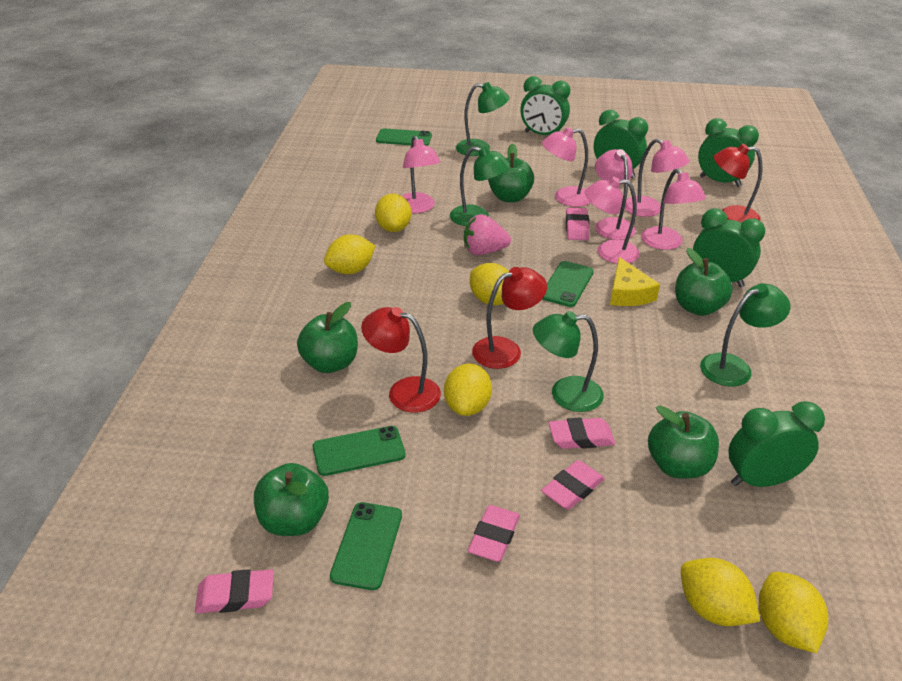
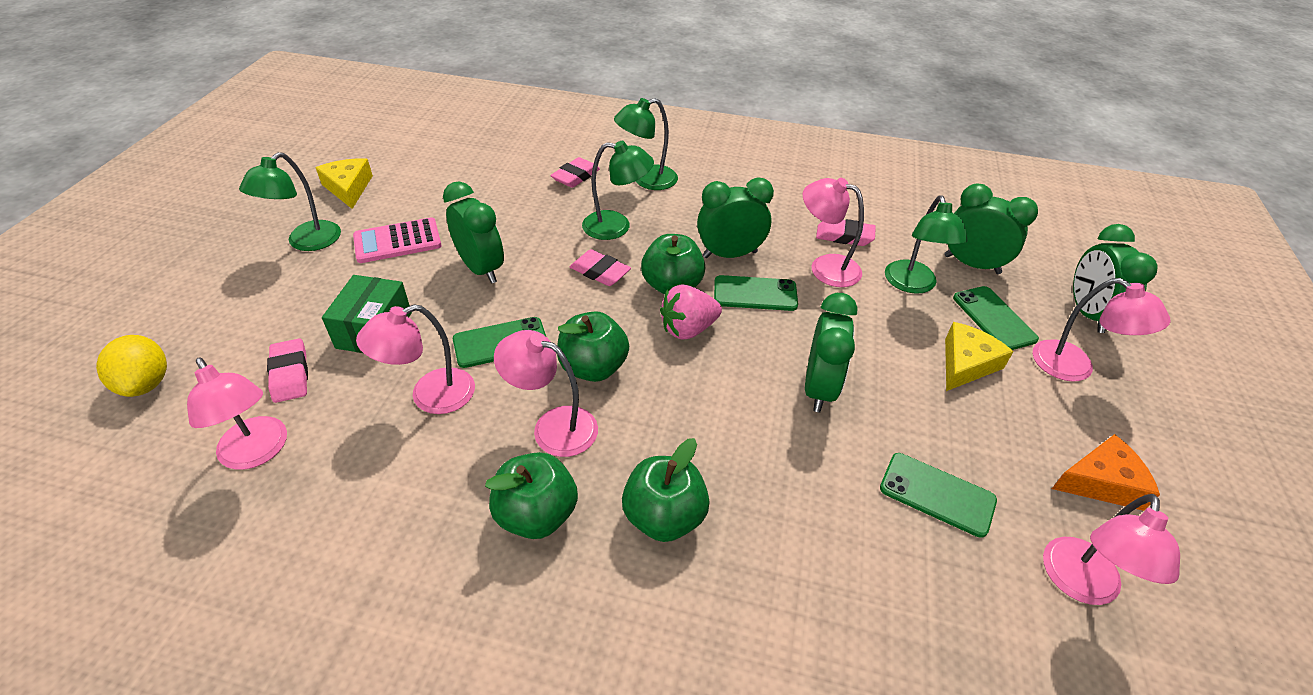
green apple: [254,463,329,536] [297,302,358,373] [488,144,534,202] [648,405,719,479] [675,248,733,316] = 5 -> [485,452,578,539] [557,311,629,382] [622,438,710,542] [641,234,705,294] = 4
green box: none = 0 -> [322,275,412,353] = 1
orange cheese: none = 0 -> [1052,434,1160,511] = 1
pink calculator: none = 0 -> [353,218,442,263] = 1
pink eraser: [195,569,274,613] [468,505,520,562] [541,460,605,510] [549,418,615,449] [566,208,589,240] = 5 -> [267,338,308,403] [550,157,600,188] [570,249,631,286] [816,219,876,246] = 4
red lamp: [361,307,441,413] [472,267,547,369] [714,144,762,223] = 3 -> none = 0
yellow cheese: [610,257,660,306] = 1 -> [316,158,373,209] [945,322,1014,391] = 2
yellow lemon: [324,234,375,274] [375,193,411,232] [444,363,492,416] [470,263,509,305] [681,558,760,626] [759,572,828,653] = 6 -> [96,335,167,397] = 1

